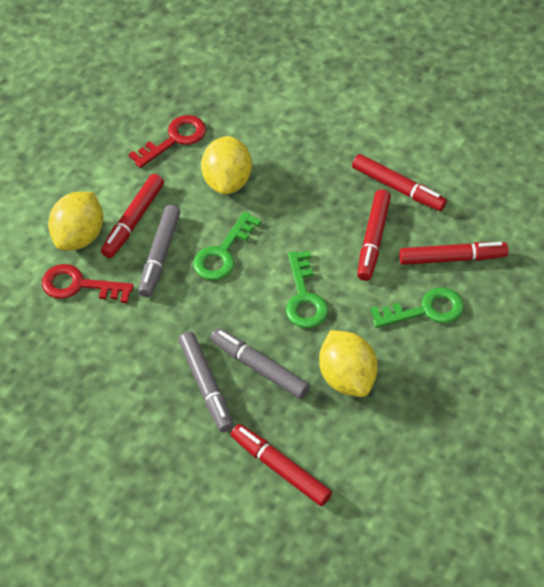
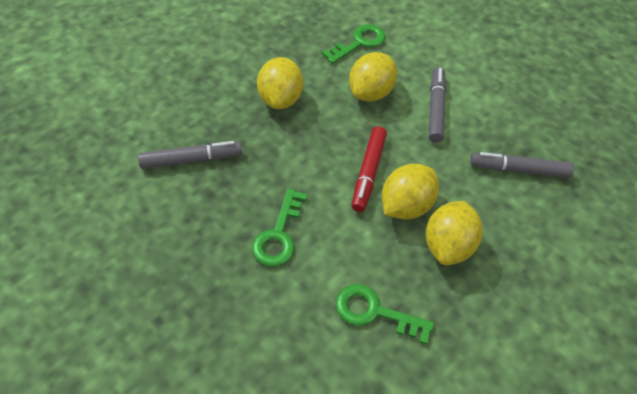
red key: [42,264,134,303] [128,115,206,168] = 2 -> none = 0
red marker: [101,174,164,258] [231,424,332,506] [352,154,447,211] [357,189,391,281] [399,242,508,265] = 5 -> [352,126,387,212] = 1
yellow lemon: [48,192,103,250] [201,136,252,195] [319,330,378,397] = 3 -> [257,57,303,109] [349,52,397,102] [382,164,439,220] [426,201,483,265] = 4

